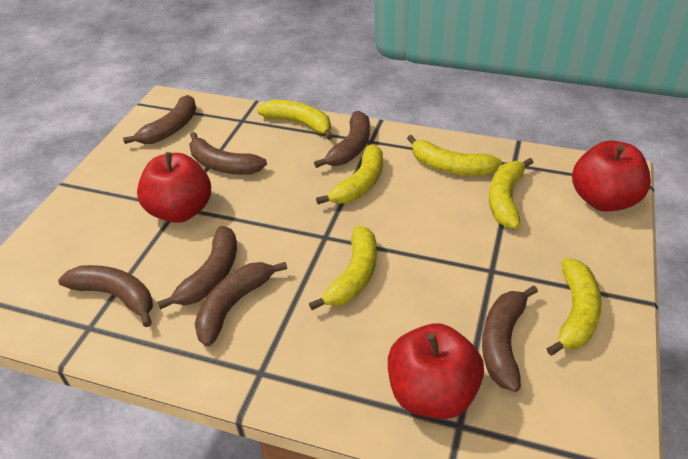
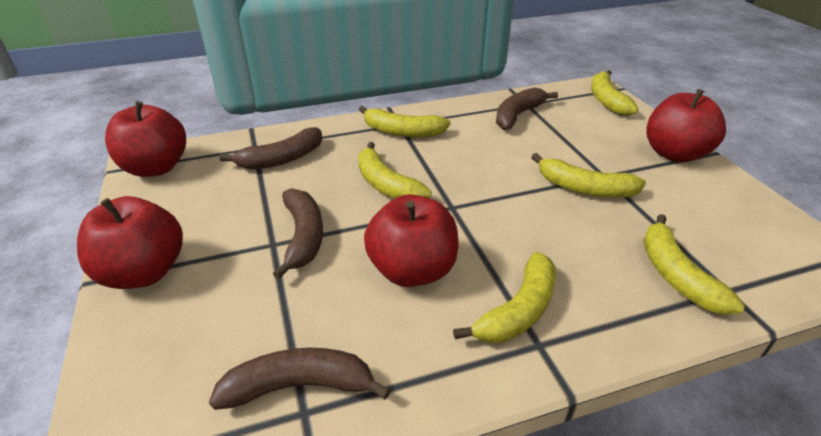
brown banana: [58,265,153,327] [123,95,196,144] [157,226,237,309] [189,132,267,175] [195,262,287,347] [314,111,370,168] [482,286,538,392] = 7 -> [209,348,391,410] [220,127,322,170] [273,188,323,279] [496,87,558,130] = 4
red apple: [137,152,211,223] [388,324,484,419] [572,140,651,212] = 3 -> [77,196,183,289] [105,101,186,177] [364,195,459,287] [646,89,726,162] = 4

